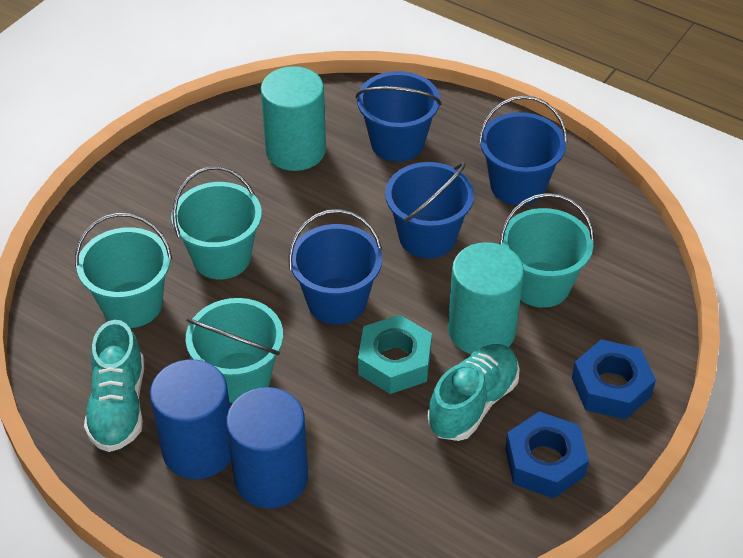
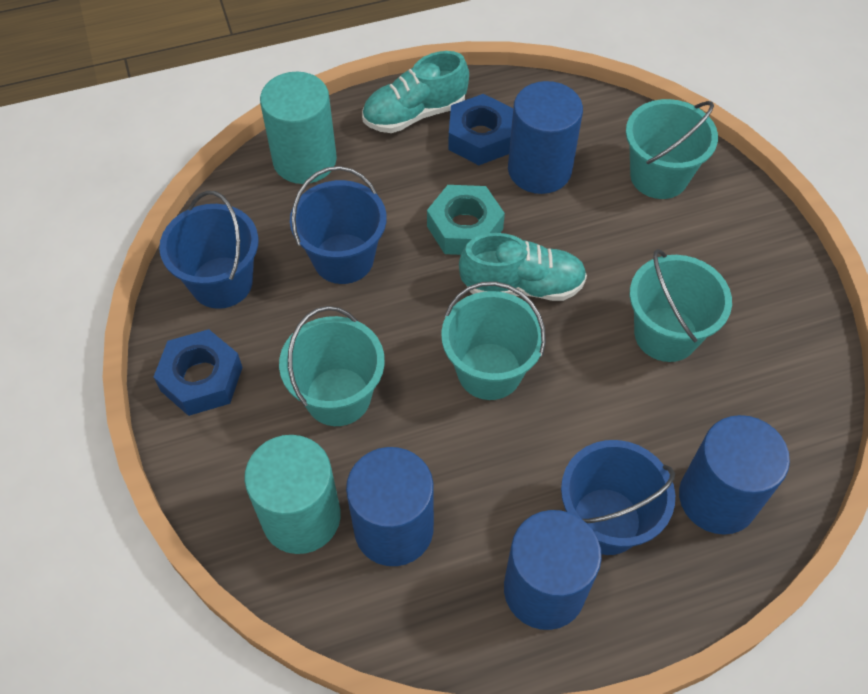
blue bucket: [288,209,382,324] [356,71,442,162] [385,162,474,258] [478,95,567,205] = 4 -> [159,191,259,309] [290,166,387,284] [561,440,675,555] = 3
blue cylinder: [150,359,231,479] [226,387,308,508] = 2 -> [346,447,434,566] [504,510,602,630] [508,81,583,194] [679,415,790,535] = 4

